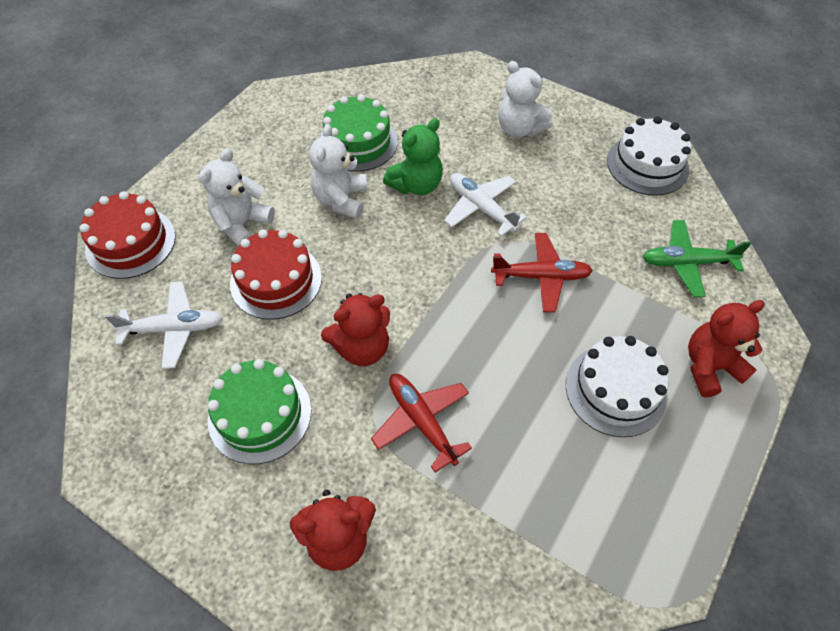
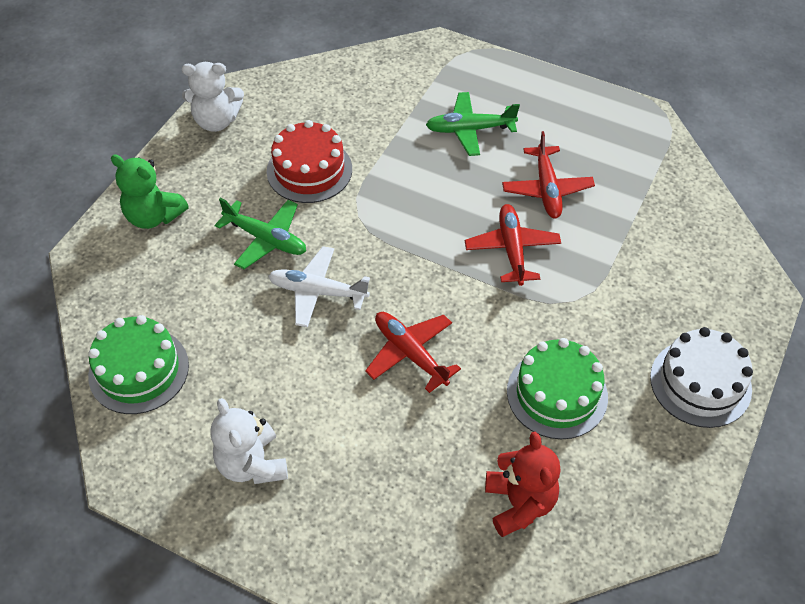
green plane: [642,220,751,297] = 1 -> [215,198,306,269] [426,92,520,156] = 2
red cake: [79,191,176,279] [230,229,322,320] = 2 -> [267,120,352,203] = 1
red plane: [371,374,472,472] [491,233,593,312] = 2 -> [365,312,461,393] [465,204,561,286] [502,131,595,218] = 3
red teddy bear: [289,490,376,571] [321,293,390,366] [688,300,765,398] = 3 -> [485,432,560,537] = 1
white cake: [566,336,669,437] [607,116,691,196] = 2 -> [650,327,753,428] = 1
white plane: [105,281,223,369] [444,173,527,237] = 2 -> [268,246,370,327] = 1
white teddy bear: [199,148,275,246] [309,124,367,219] [498,61,553,138] = 3 -> [182,62,244,132] [210,398,288,484] = 2

